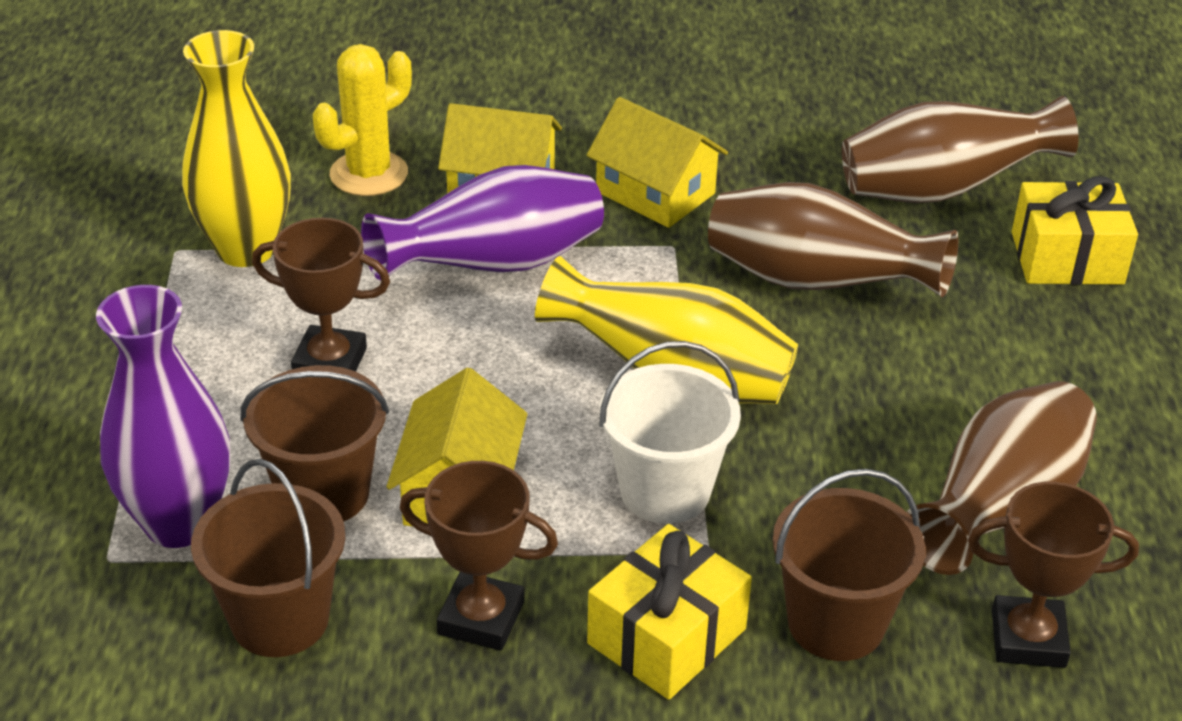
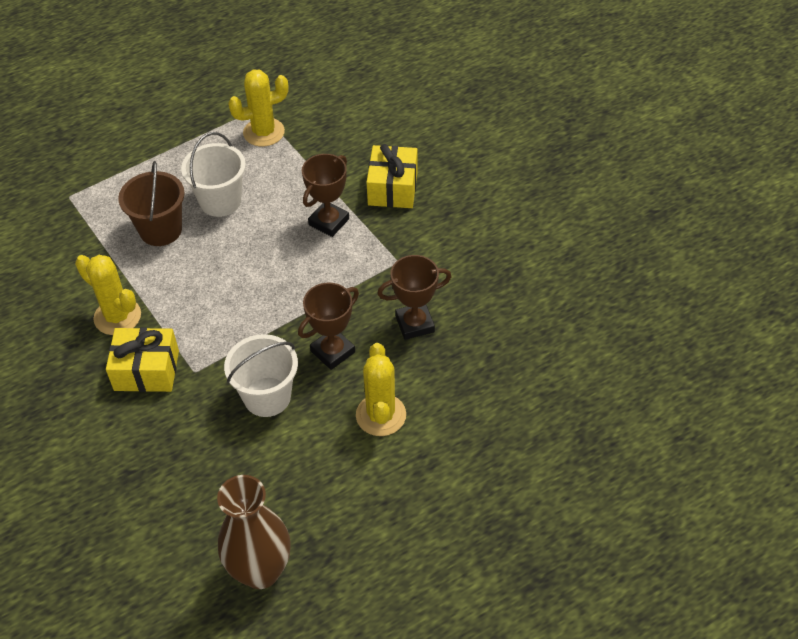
brown bucket: [191,459,345,657] [241,365,389,522] [773,469,926,661] = 3 -> [118,161,185,246] = 1
brown vase: [708,182,958,297] [842,96,1079,203] [906,381,1097,575] = 3 -> [217,475,291,589] = 1
purple vase: [96,285,230,548] [361,165,604,280] = 2 -> none = 0
white bucket: [599,341,741,524] = 1 -> [181,132,246,217] [224,334,298,417] = 2
yellow cactus: [313,44,412,196] = 1 -> [75,255,141,335] [228,70,288,147] [356,343,406,436] = 3
yellow house: [386,368,527,526] [438,103,562,194] [586,97,728,228] = 3 -> none = 0
yellow vase: [182,30,291,267] [535,256,798,404] = 2 -> none = 0

